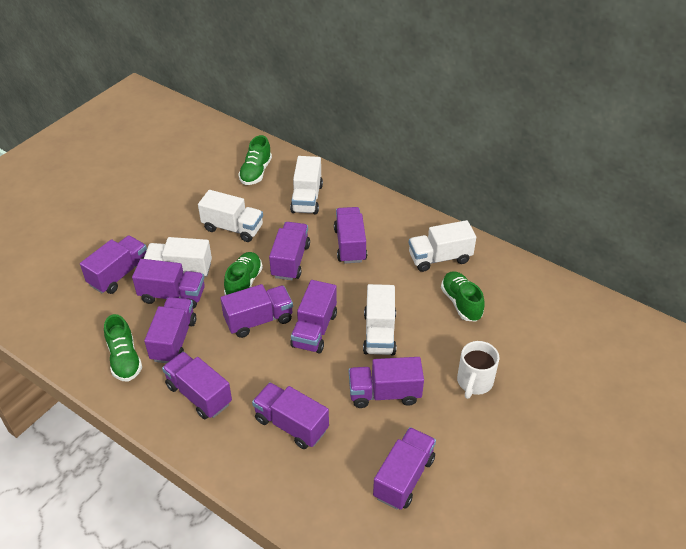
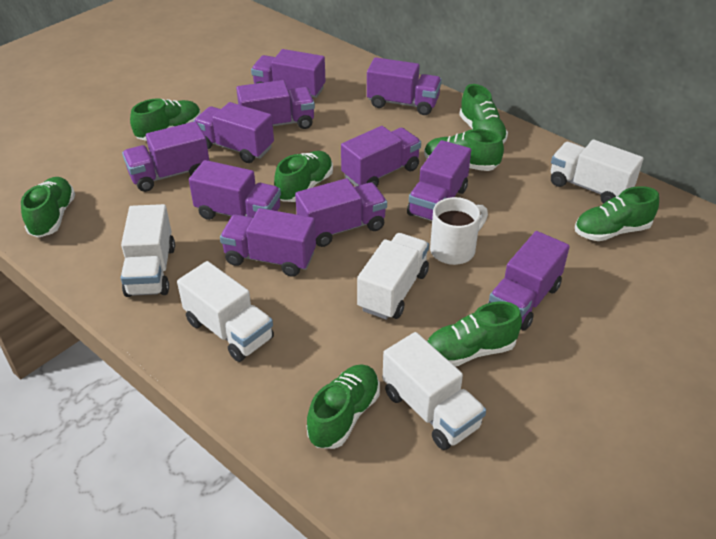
green shoe: [104,314,142,381] [224,252,263,295] [238,135,272,185] [441,271,485,321] = 4 -> [21,177,75,238] [130,98,201,141] [274,151,333,202] [307,364,380,449] [424,129,504,171] [427,301,522,367] [459,84,508,144] [575,186,659,241] = 8

